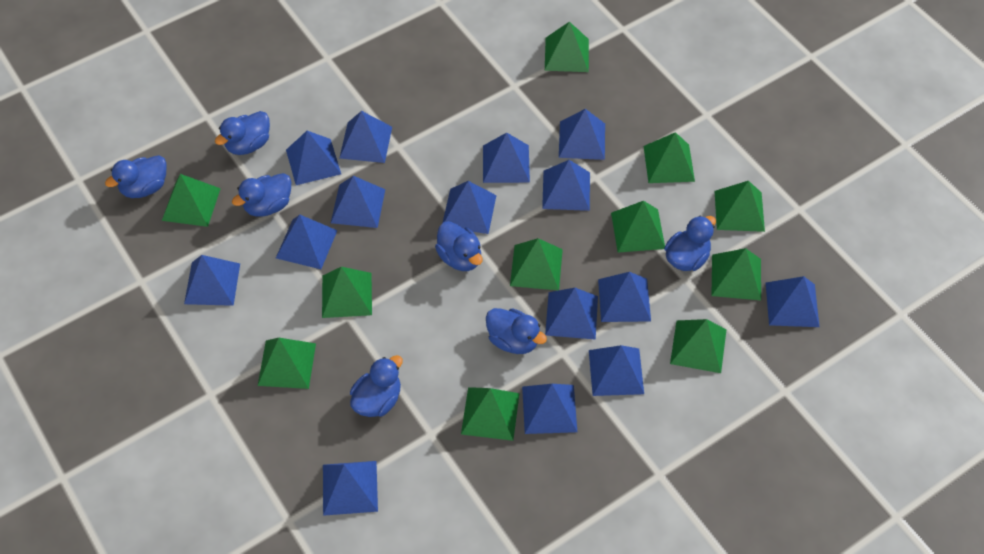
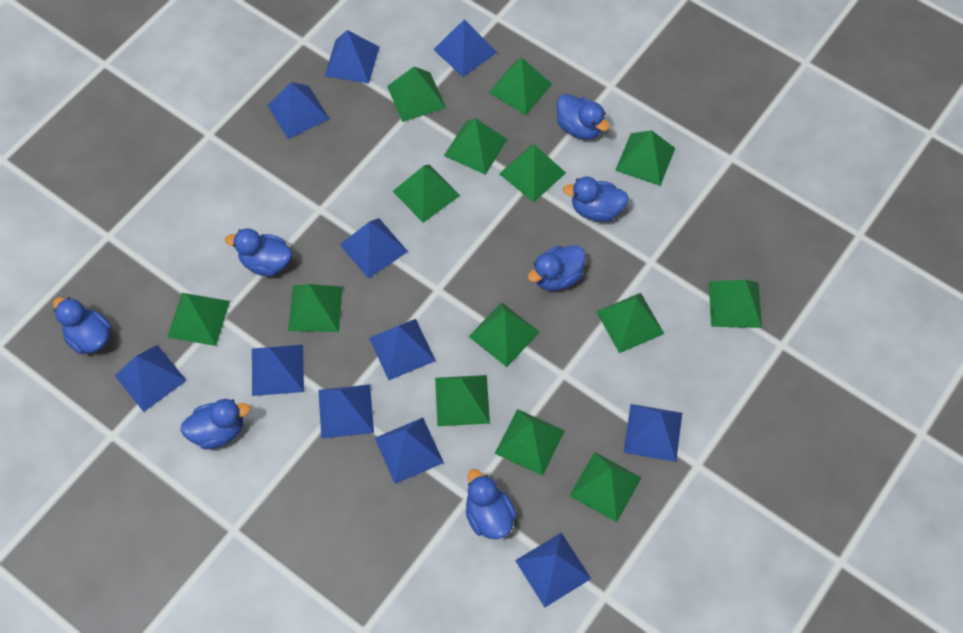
blue pyramid: [184,255,240,306] [276,215,338,269] [286,131,341,185] [323,461,378,516] [331,176,385,228] [339,111,392,163] [443,181,497,234] [483,133,530,183] [522,384,577,434] [542,160,590,211] [545,288,598,340] [559,109,605,160] [589,345,644,396] [598,272,651,322] [766,276,819,327] = 15 -> [115,345,187,412] [252,345,304,396] [267,82,329,139] [318,384,374,439] [325,30,379,83] [339,218,408,279] [369,319,436,380] [375,418,444,484] [433,19,497,77] [515,533,591,607] [624,404,682,462] = 11
green pyramid: [162,174,221,227] [258,338,316,389] [322,267,372,318] [461,387,520,441] [510,238,563,290] [545,22,589,72] [611,201,665,252] [644,132,695,183] [670,319,727,373] [711,248,761,300] [715,181,765,232] = 11 -> [167,293,230,346] [288,284,342,332] [387,67,446,122] [393,164,460,223] [435,375,490,426] [444,118,507,175] [468,302,540,367] [489,58,552,115] [495,409,565,476] [499,145,566,202] [569,452,642,522] [596,293,664,353] [615,130,675,186] [709,280,762,328] = 14

